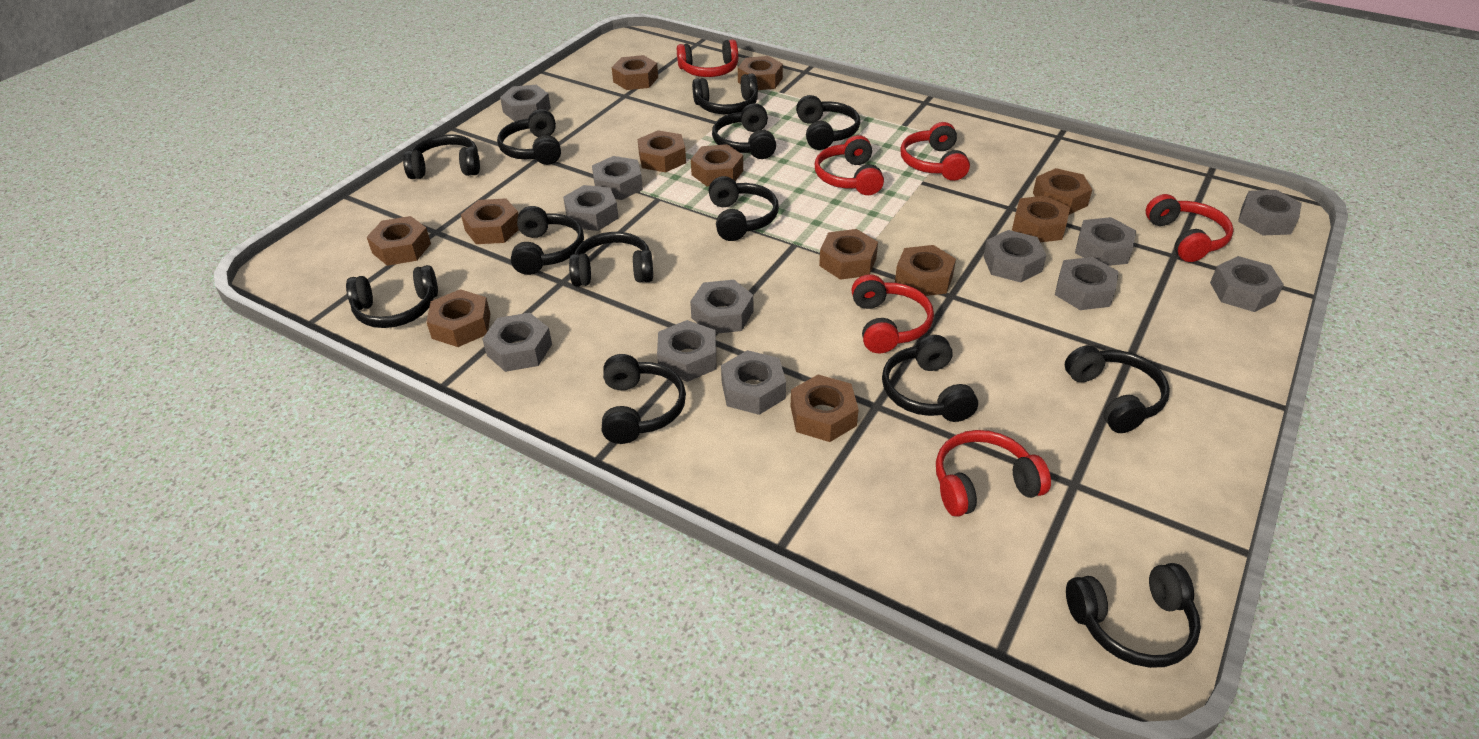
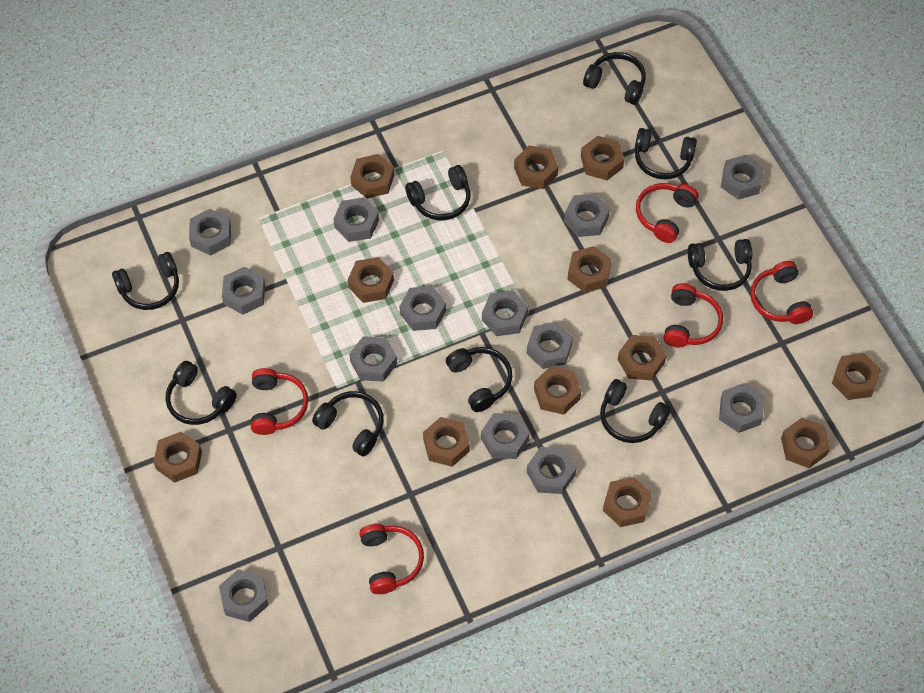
black headphones: [346,265,438,328] [403,135,480,179] [497,109,561,165] [511,206,584,275] [569,232,653,287] [602,354,686,444] [692,74,758,114] [708,176,779,241] [712,103,776,159] [796,95,860,150] [882,335,978,422] [1065,345,1170,433] [1066,563,1201,668] = 13 -> [112,252,179,310] [166,361,237,425] [312,391,384,456] [405,165,470,220] [446,347,512,412] [583,52,646,105] [600,379,671,443] [635,128,697,179] [688,239,752,291] = 9
grey nut: [482,313,552,372] [500,85,551,122] [563,185,619,231] [592,156,643,200] [657,320,716,382] [690,280,753,334] [721,350,786,415] [983,230,1047,283] [1055,257,1119,310] [1075,217,1136,266] [1210,256,1284,312] [1238,190,1302,235] = 12 -> [189,209,231,256] [219,569,269,622] [222,267,265,315] [333,198,379,242] [349,336,397,381] [399,286,446,331] [481,413,530,459] [482,291,528,336] [527,322,573,369] [527,447,576,494] [564,194,610,237] [719,383,765,433] [721,155,764,200] = 13
red headphones: [677,39,738,77] [815,135,884,195] [851,274,934,353] [900,122,970,181] [936,430,1051,517] [1146,194,1234,262] = 6 -> [251,368,308,435] [359,524,424,594] [636,183,699,243] [664,283,723,347] [750,261,813,324] = 5

